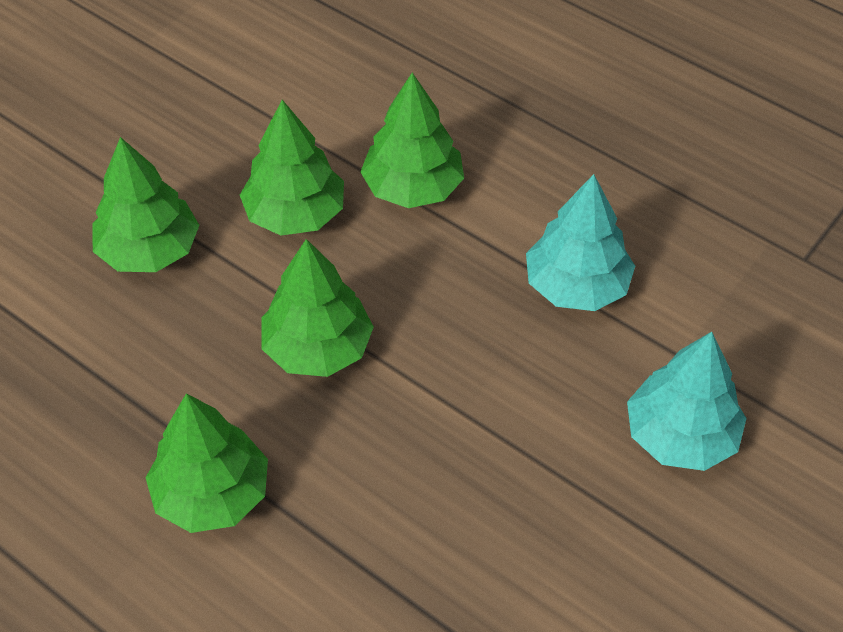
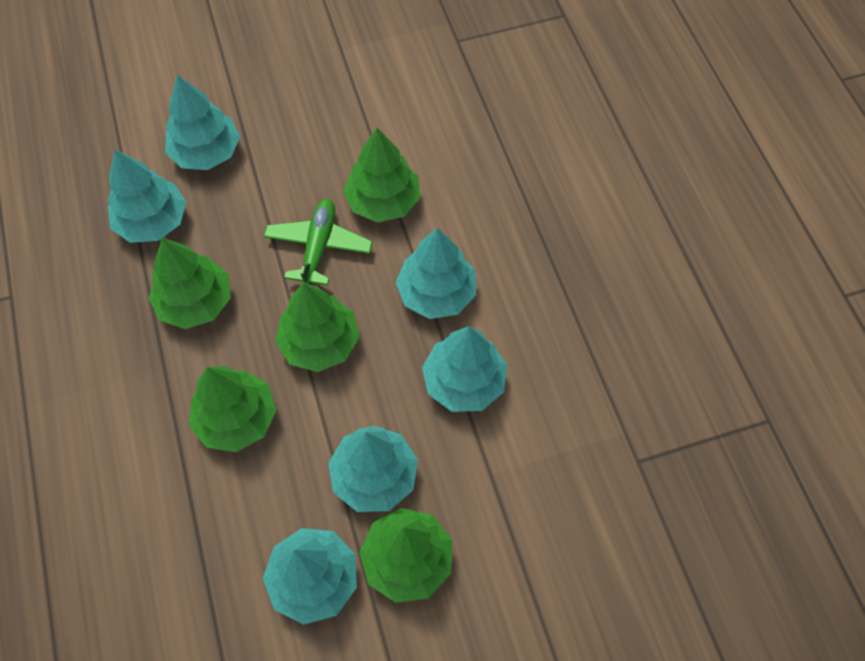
green plane: none = 0 -> [263,199,373,285] = 1
turquoise tree: [526,174,635,311] [627,332,747,471] = 2 -> [108,150,186,243] [165,75,240,170] [263,528,357,625] [328,426,418,512] [396,228,476,319] [422,326,507,412] = 6

